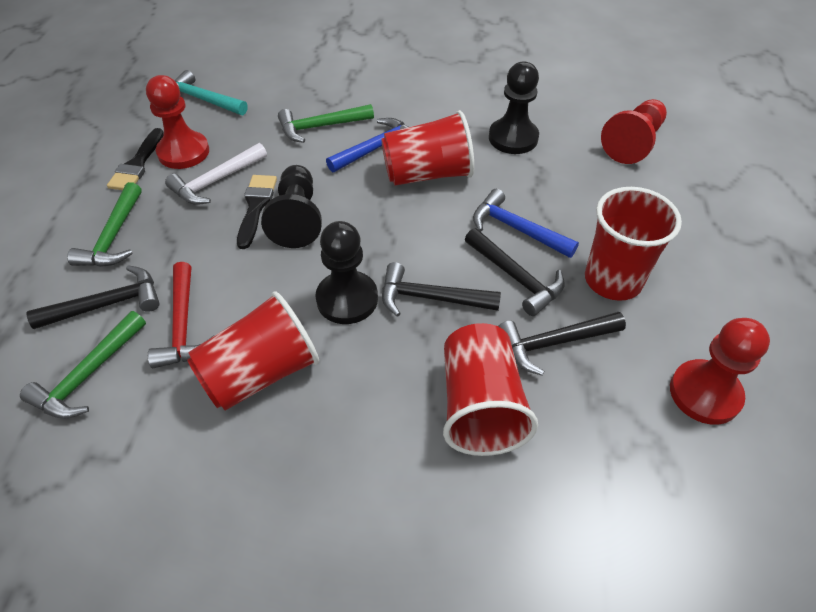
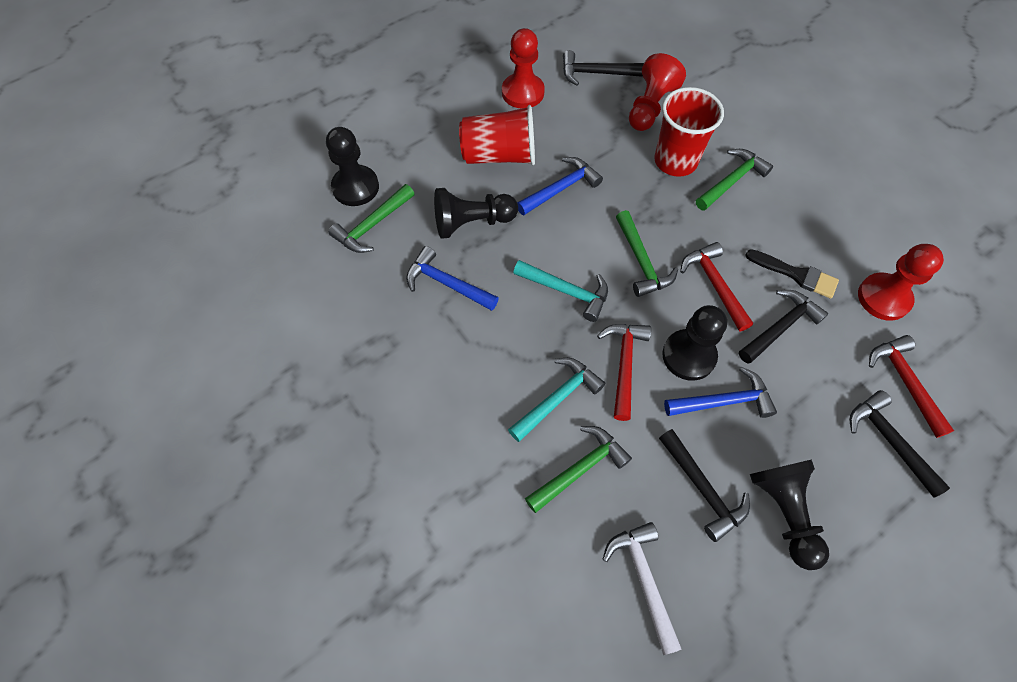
black brush: [107,128,164,190] [237,175,277,249] = 2 -> [745,249,839,298] = 1
black pawn: [261,165,322,248] [315,221,378,324] [489,61,539,154] = 3 -> [326,127,379,206] [434,188,518,239] [662,305,727,381] [750,459,829,570] = 4
blue hammer: [326,118,408,172] [473,189,579,258] = 2 -> [406,246,499,311] [517,157,603,215] [664,367,777,418] = 3
green hammer: [20,311,146,419] [67,182,141,267] [278,104,374,143] = 3 -> [329,184,415,253] [525,426,632,513] [616,210,678,297] [696,149,773,211] = 4
red cup: [187,291,319,411] [381,110,474,185] [443,323,538,456] [585,187,682,301] = 4 -> [459,105,535,165] [654,87,724,177] = 2
red hammer: [148,262,213,368] = 1 -> [597,324,651,421] [680,242,753,331] [869,335,954,438] = 3
turquoise hammer: [174,70,248,115] = 1 -> [508,358,605,442] [513,260,608,322] = 2

